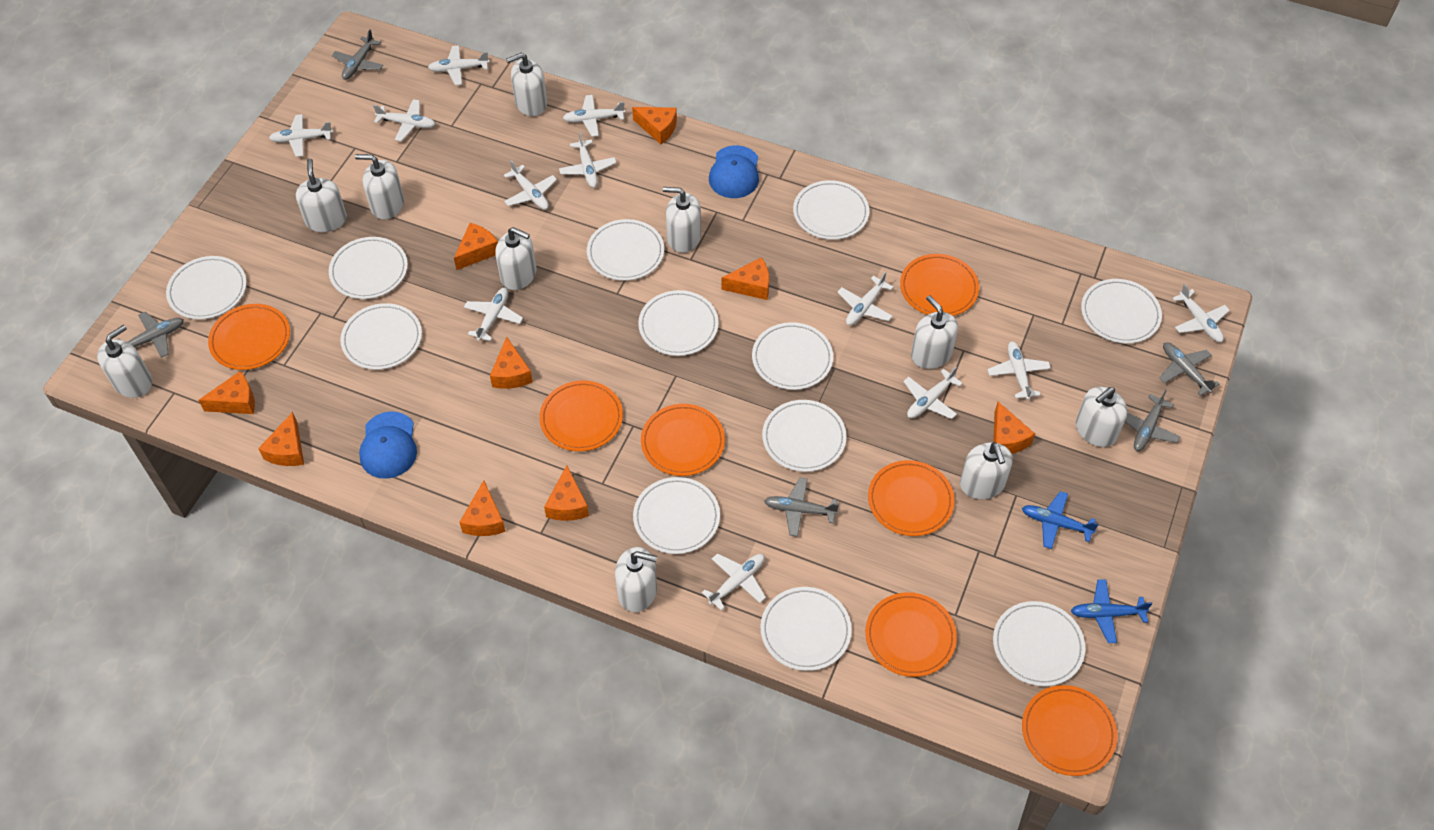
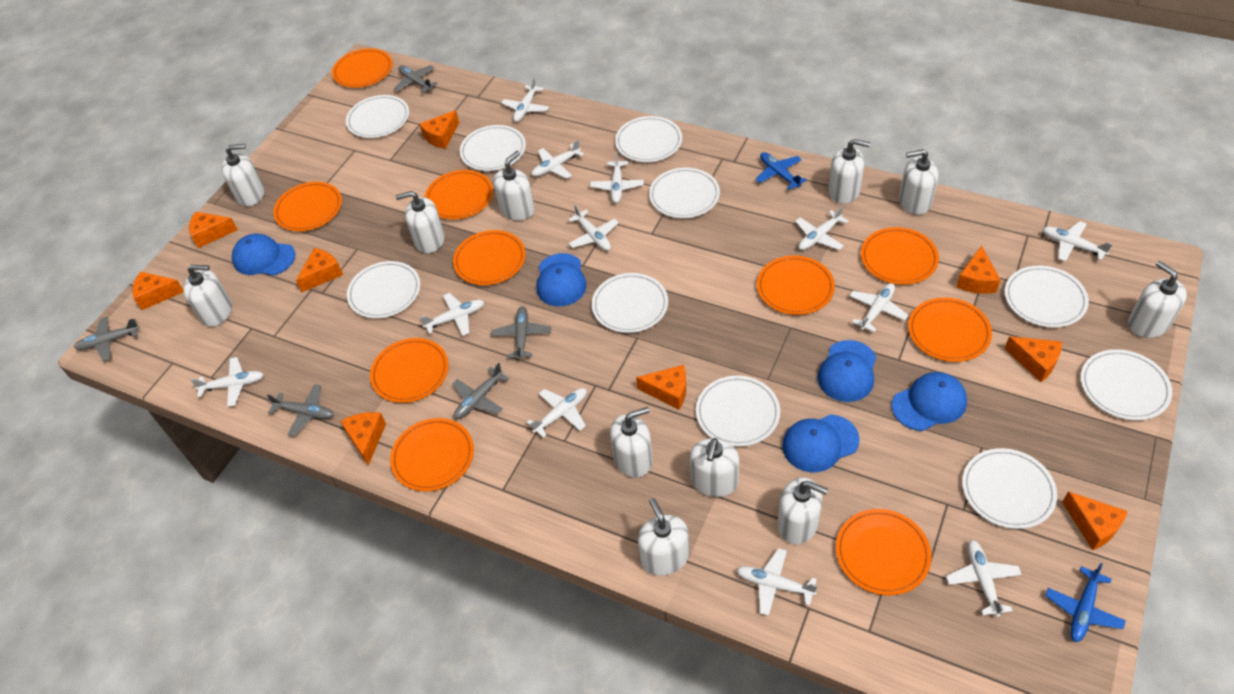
blue cap: [359,411,417,479] [709,145,759,198] = 2 -> [232,234,295,276] [536,253,587,306] [782,414,860,472] [817,340,876,402] [892,372,967,431] = 5
orange plate: [208,304,290,370] [539,380,623,451] [641,404,725,476] [865,592,957,677] [868,460,955,536] [900,254,979,316] [1022,685,1117,776] = 7 -> [273,182,342,232] [332,48,393,88] [370,338,449,403] [390,418,474,491] [425,170,493,220] [453,230,526,285] [757,256,835,315] [836,509,932,595] [861,227,939,285] [908,297,992,362] = 10
white plate: [166,256,247,319] [329,237,408,299] [340,303,422,370] [587,219,664,281] [633,477,720,554] [638,290,719,356] [752,322,833,390] [760,587,852,671] [762,400,847,472] [793,180,869,240] [993,601,1085,686] [1081,279,1162,344] = 12 -> [346,95,409,138] [347,261,420,318] [460,125,526,171] [592,273,668,333] [615,116,682,162] [649,168,720,218] [696,376,780,447] [962,448,1057,529] [1005,266,1089,328] [1081,349,1172,420] = 10
white soap dispenser: [97,325,152,398] [296,158,347,232] [355,154,404,219] [495,227,536,290] [506,53,547,116] [615,547,657,612] [663,187,701,253] [911,295,958,369] [960,442,1013,499] [1076,387,1127,447] = 10 -> [183,265,232,327] [222,144,264,206] [396,191,445,253] [493,151,535,221] [610,407,653,478] [638,498,689,576] [690,438,739,497] [778,478,828,544] [828,139,870,204] [899,149,938,215] [1128,261,1187,338] = 11

